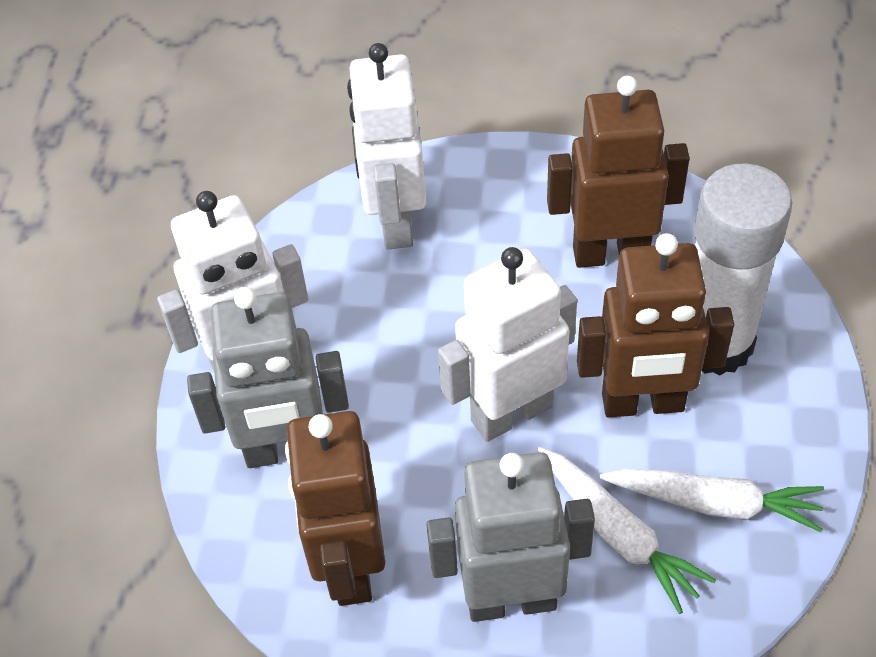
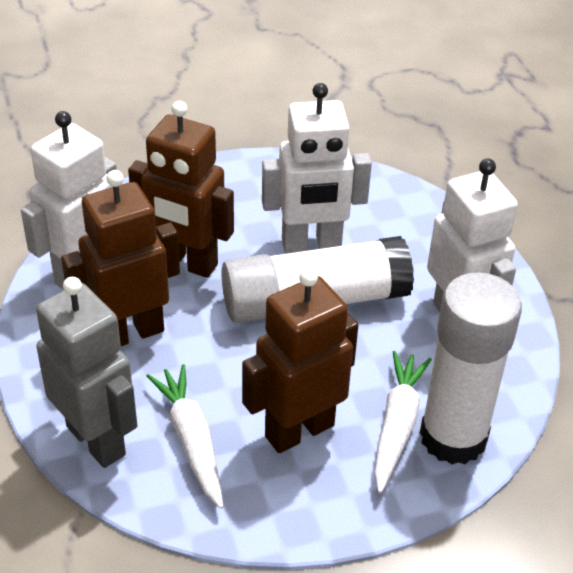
grey robot: [187,287,349,468] [426,452,595,622] = 2 -> [36,277,137,468] = 1
white glue stick: [694,163,792,375] = 1 -> [222,236,414,323] [420,272,522,464] = 2

